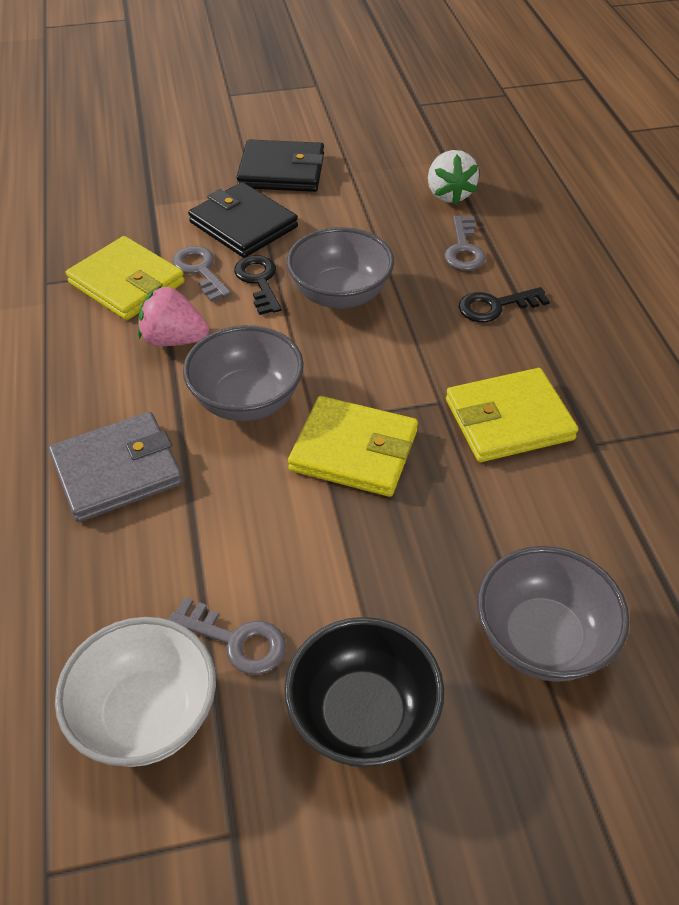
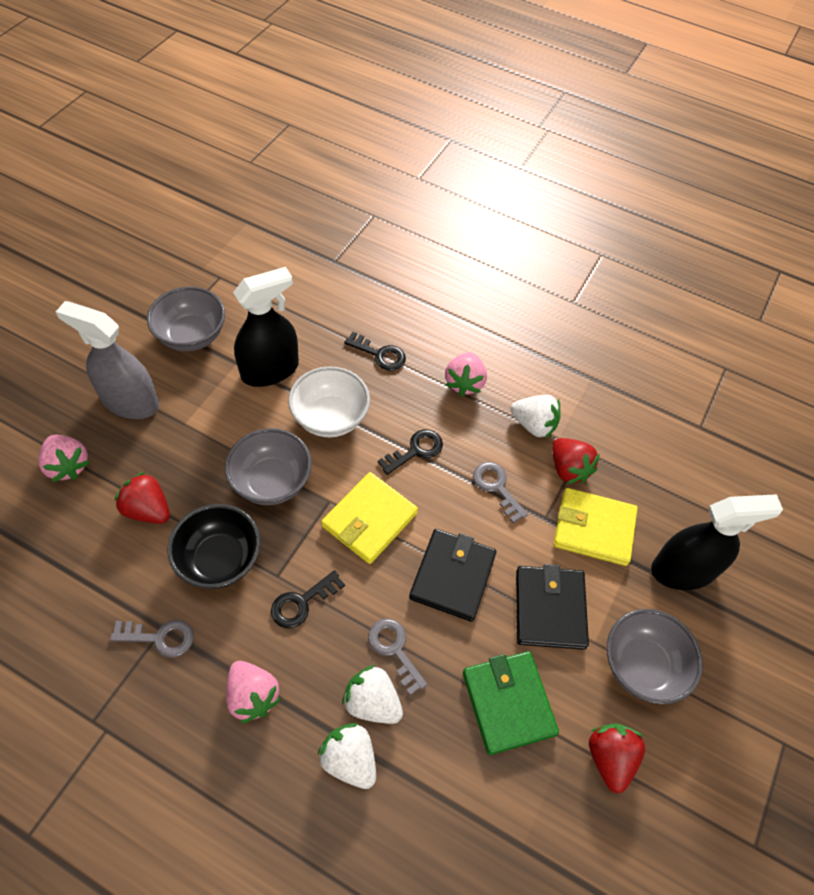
black key: [234,255,282,315] [459,287,550,322] = 2 -> [271,570,345,628] [344,332,406,371] [378,430,443,475] = 3
black spray bottle: none = 0 -> [233,267,299,387] [651,494,783,590] = 2
green wallet: none = 0 -> [463,651,559,755] = 1
grey spray bottle: none = 0 -> [56,301,159,419] = 1
grey wallet: [49,412,183,522] = 1 -> none = 0
pink strawberry: [138,285,209,346] = 1 -> [38,435,90,482] [226,661,281,723] [445,352,487,397] = 3
red strawberry: none = 0 -> [115,472,170,524] [552,438,600,484] [589,724,645,793] = 3
white strawberry: [428,150,479,205] = 1 -> [318,723,376,789] [342,665,403,724] [510,395,561,439] = 3
yellow wallet: [66,236,185,320] [288,396,418,497] [446,368,578,462] = 3 -> [321,472,418,564] [554,488,638,566] = 2

